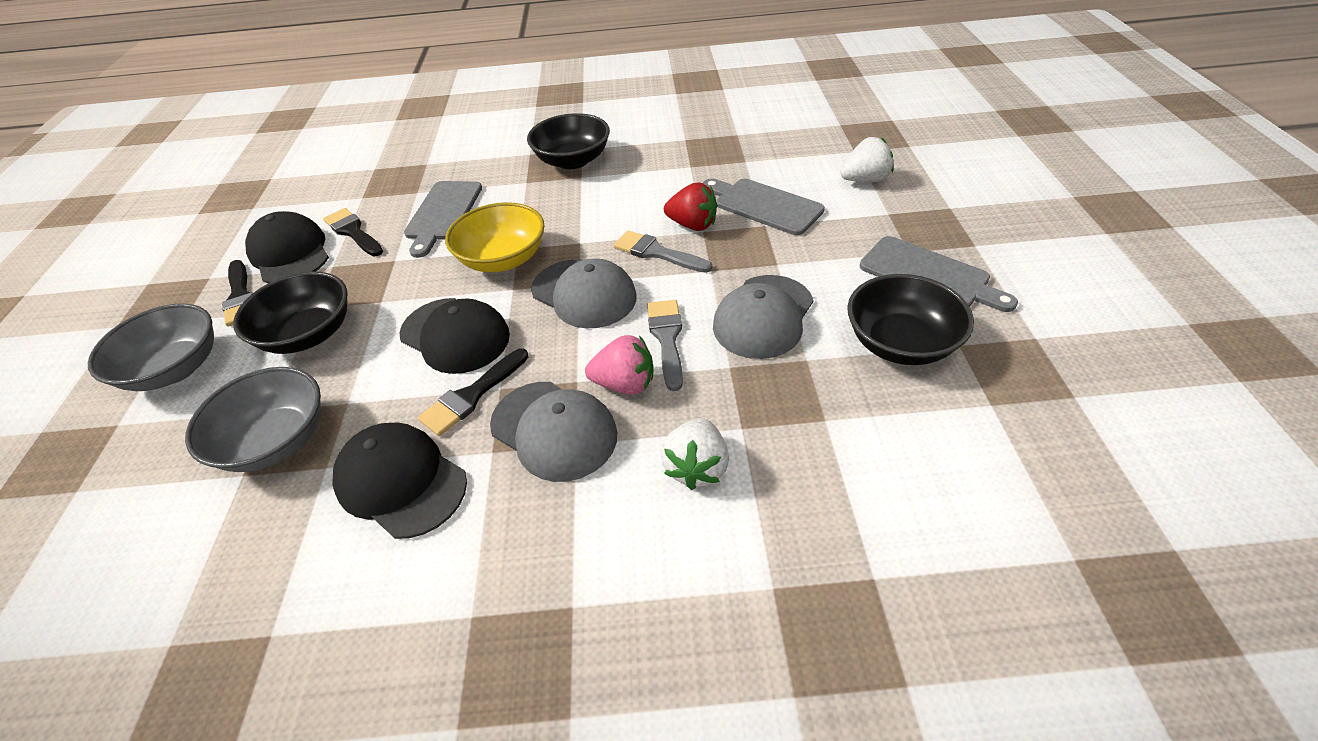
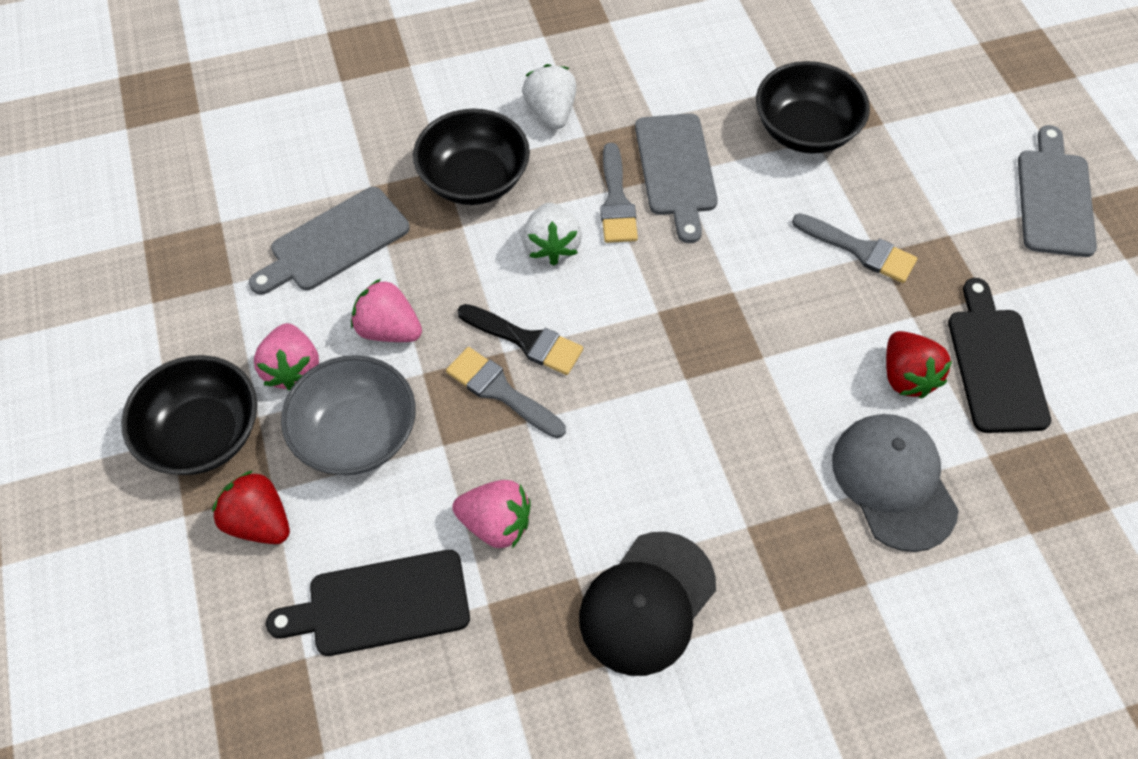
black brush: [222,260,253,327] [323,208,383,256] [418,348,528,436] = 3 -> [457,304,583,375] = 1
black cap: [245,211,329,283] [332,423,467,539] [400,298,510,374] = 3 -> [579,532,716,676] = 1
black cutting board: none = 0 -> [266,550,470,656] [948,278,1051,433] = 2
grey bowl: [88,303,214,391] [185,367,321,472] = 2 -> [281,355,416,475] = 1
grey brush: [613,230,712,273] [647,300,683,391] = 2 -> [446,347,566,438] [600,143,638,243] [792,213,917,283] = 3
grey cap: [490,382,617,482] [531,258,637,328] [713,275,813,359] = 3 -> [832,414,959,552] = 1
pink strawberry: [585,335,653,395] = 1 -> [254,323,319,391] [351,279,422,342] [452,480,531,548] = 3
red strawberry: [664,182,717,231] = 1 -> [212,470,290,544] [886,331,952,399] = 2
yellow bowl: [445,202,545,272] = 1 -> none = 0

